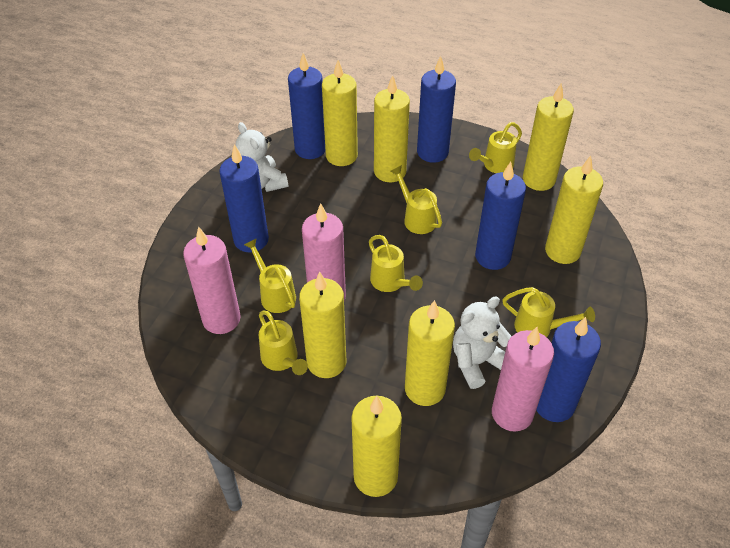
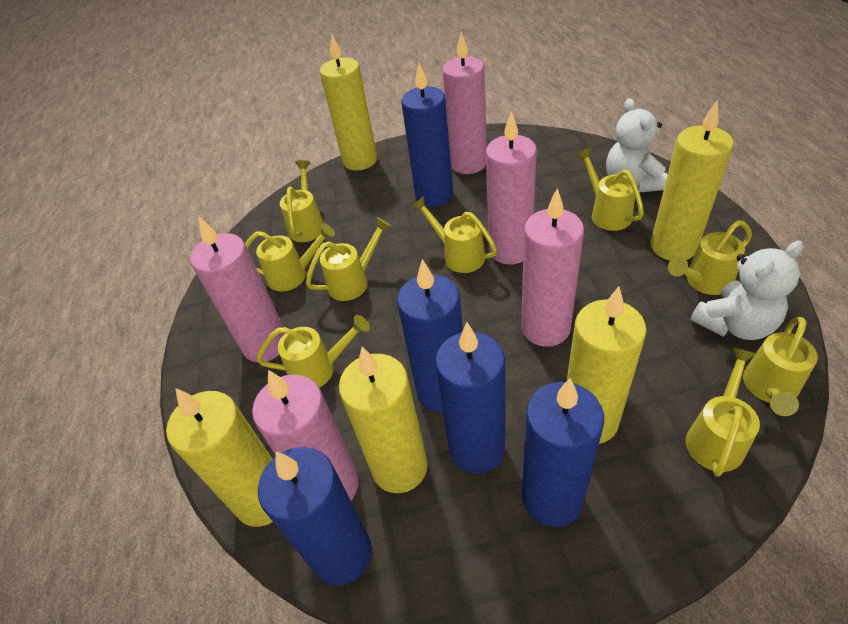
pink candle: [183,226,241,334] [302,203,346,301] [492,327,554,432] = 3 -> [190,217,285,362] [252,370,359,500] [442,32,487,174] [486,111,537,265] [521,188,584,347] = 5
yellow candle: [299,272,347,378] [322,60,358,166] [351,396,402,497] [374,75,410,182] [405,300,455,406] [523,83,574,191] [545,156,603,264] = 7 -> [166,388,273,527] [320,35,377,171] [339,347,427,493] [567,287,647,444] [651,101,734,260] = 5
yellow watering can: [244,238,296,313] [259,310,308,375] [369,235,423,292] [390,165,442,234] [469,122,522,173] [502,287,595,337] = 6 -> [245,223,335,292] [257,315,370,388] [280,160,324,242] [306,217,391,301] [412,196,497,273] [576,147,644,231] [668,220,752,295] [686,347,760,477] [743,317,818,416] = 9

